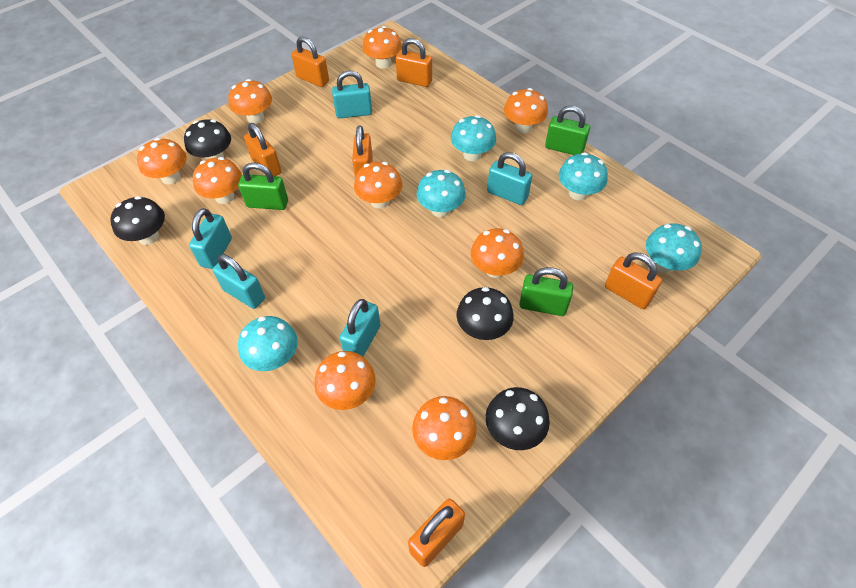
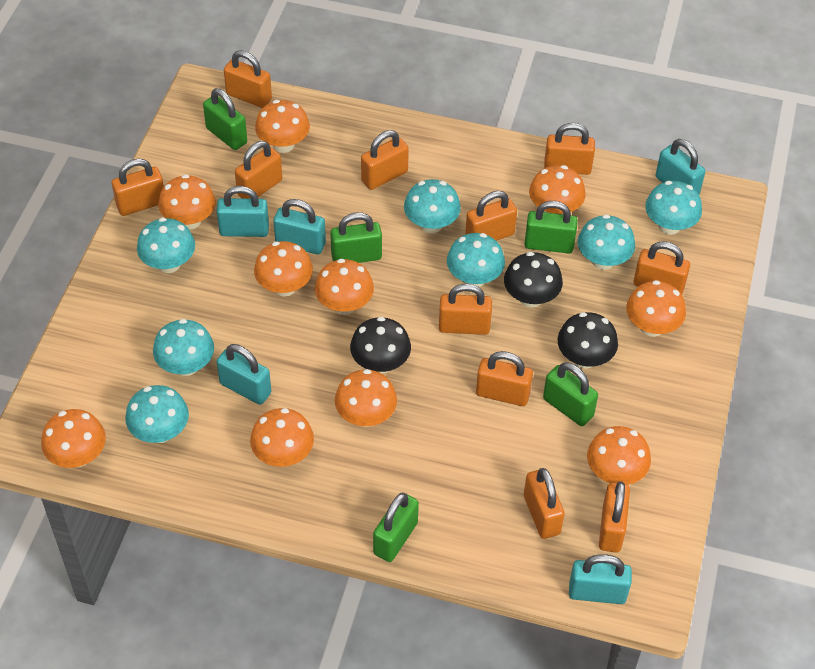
black mushroom: [110,196,165,245] [184,119,231,160] [457,287,514,340] [486,387,550,450] = 4 -> [350,317,411,374] [504,252,563,308] [558,312,618,369] = 3
green padlock: [238,163,288,210] [519,267,573,316] [545,106,590,155] = 3 -> [203,88,247,150] [330,212,382,263] [373,493,419,562] [524,201,578,254] [543,362,598,426] = 5
orange mushroom: [137,138,187,184] [193,157,242,204] [228,79,272,124] [314,351,376,410] [354,162,403,209] [362,26,402,69] [412,396,477,460] [471,228,524,278] [504,88,548,133] = 9 -> [41,409,106,468] [158,174,216,230] [250,408,314,467] [254,241,313,297] [255,100,310,153] [315,259,374,315] [335,369,397,427] [529,165,585,214] [587,426,651,485] [626,280,686,337] = 10
orange padlock: [244,123,282,176] [291,36,329,87] [352,125,373,177] [396,38,432,87] [408,499,465,567] [605,253,662,309] = 6 -> [112,158,164,216] [224,50,272,108] [235,141,282,199] [361,130,409,190] [439,283,492,335] [465,191,517,241] [476,351,533,406] [524,468,565,539] [544,123,595,175] [599,481,630,553] [634,241,690,294] = 11
turquoise mushroom: [238,316,298,371] [417,170,466,217] [451,115,496,161] [559,152,608,200] [646,223,702,273] = 5 -> [125,385,189,443] [137,217,195,273] [153,319,214,376] [404,179,461,233] [447,233,505,287] [577,214,635,270] [645,181,702,235] = 7

